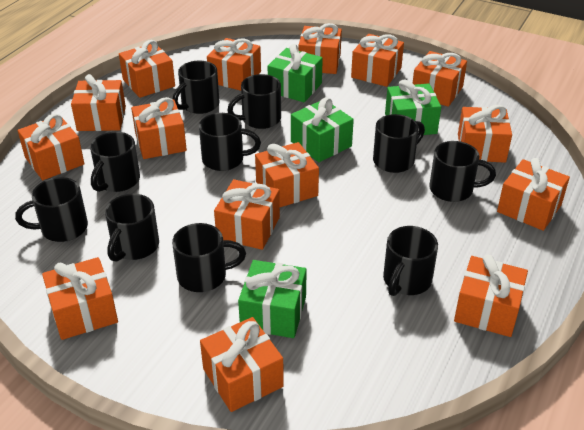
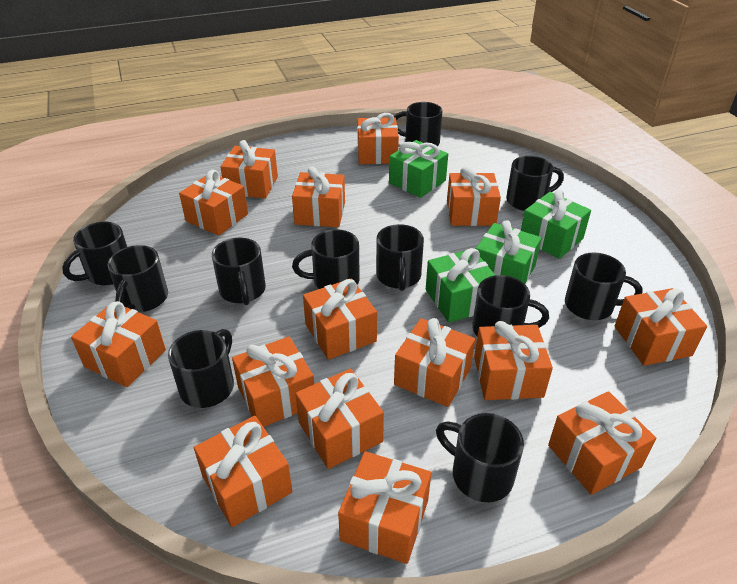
black mug: [15,177,88,242] [90,132,140,192] [105,194,159,262] [172,223,246,292] [173,60,220,114] [199,113,261,171] [227,74,281,129] [373,114,425,173] [383,226,438,296] [429,141,496,202] = 10 -> [62,222,127,285] [108,245,168,312] [168,329,234,408] [212,238,266,305] [292,229,360,289] [376,224,424,291] [394,102,443,146] [436,413,524,502] [472,275,549,336] [506,156,564,211] [565,252,642,320] = 11

